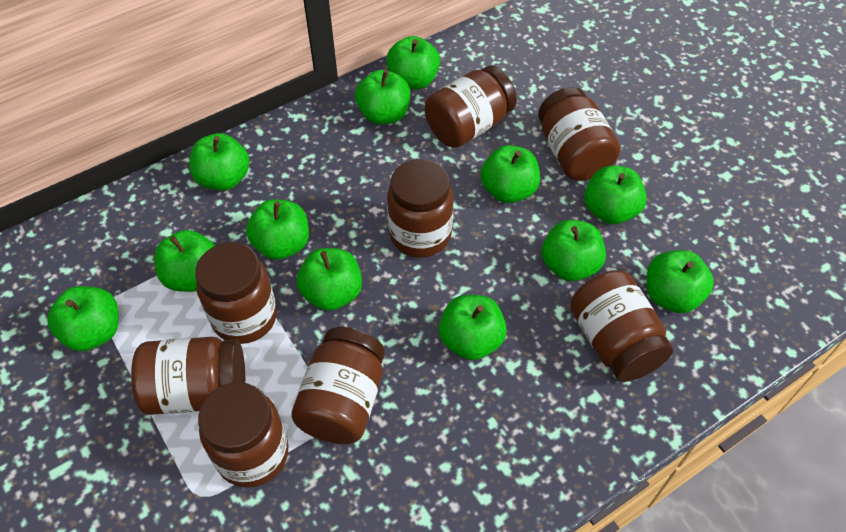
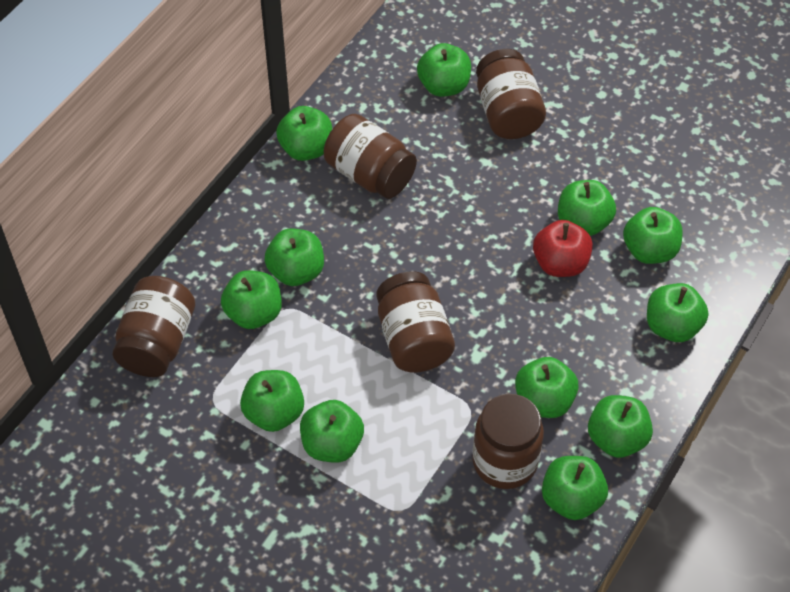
brown jar: [131,337,245,415] [195,242,277,344] [198,382,288,488] [291,327,385,444] [387,159,453,258] [425,65,517,148] [538,87,620,181] [570,270,673,382] = 8 -> [112,276,195,377] [324,114,417,199] [376,271,455,372] [472,394,544,489] [476,49,546,139] = 5
red apple: none = 0 -> [533,220,593,277] = 1

